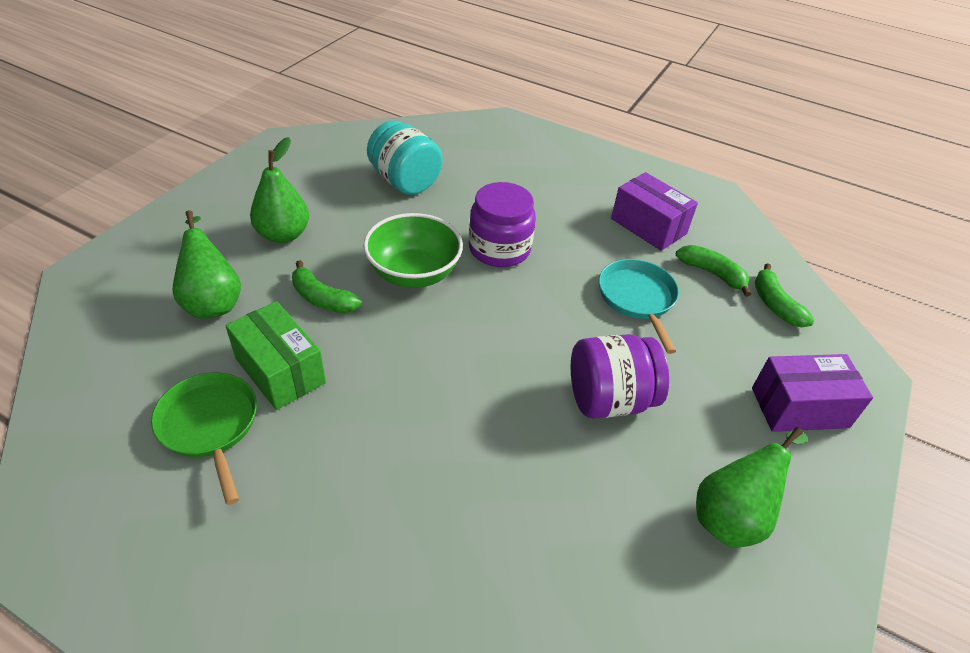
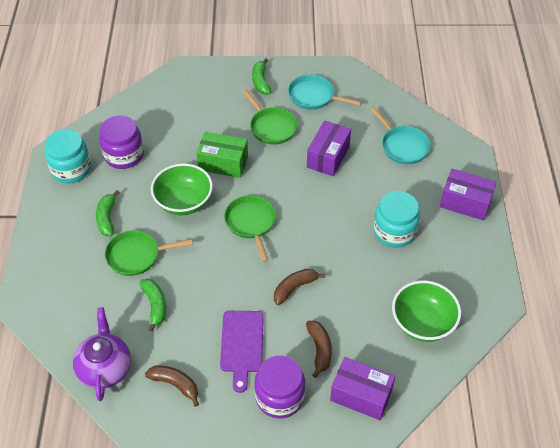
brown banana: none = 0 -> [145,365,199,407] [274,269,325,305] [306,320,332,378] = 3
green bowl: [363,213,463,288] = 1 -> [151,164,213,215] [392,281,461,342] = 2
green pan: [151,373,257,505] = 1 -> [105,230,193,276] [224,195,276,262] [242,89,297,145] = 3
green pear: [173,210,241,319] [250,137,309,243] [696,427,808,547] = 3 -> none = 0
purple box: [611,172,698,251] [752,354,873,432] = 2 -> [307,121,351,176] [330,357,395,420] [440,169,496,221] = 3
purple cutting board: none = 0 -> [220,311,264,393] = 1
purple teapot: none = 0 -> [73,307,131,401] = 1
turquoise jar: [367,121,443,195] = 1 -> [45,129,91,183] [374,191,420,248] = 2
turquoise pan: [599,259,679,354] = 1 -> [288,75,362,110] [370,107,430,164] = 2

